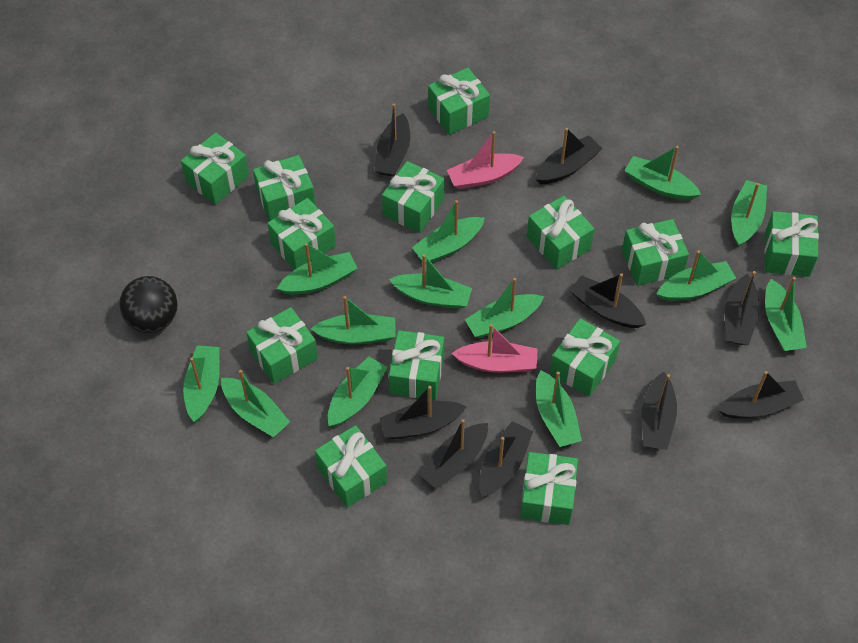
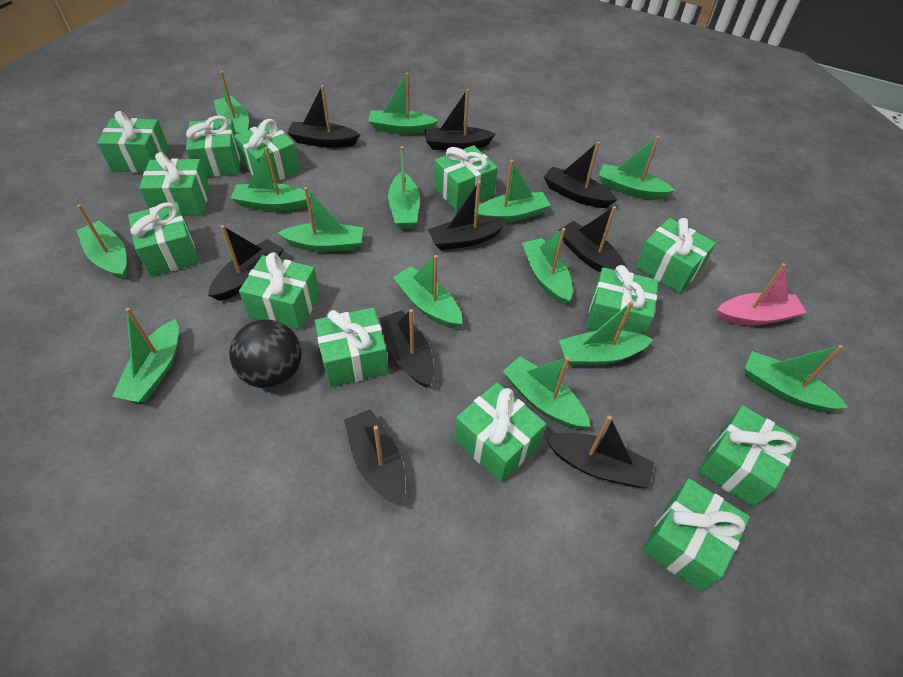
green boat: [183,345,220,422] [221,370,290,438] [277,243,358,295] [311,296,395,345] [328,357,388,427] [389,254,472,309] [412,200,485,263] [465,278,544,338] [536,370,582,447] [624,146,701,200] [657,250,736,301] [731,180,767,246] [765,277,807,351] = 13 -> [76,204,127,280] [112,308,179,402] [214,71,249,134] [231,147,311,211] [278,187,363,252] [368,73,439,134] [388,146,420,229] [393,255,462,329] [474,160,551,223] [503,356,591,429] [522,228,573,305] [559,301,653,366] [599,136,675,200] [744,345,848,412] = 14
pink boat: [447,131,524,189] [452,324,537,373] = 2 -> [717,263,807,325] = 1

